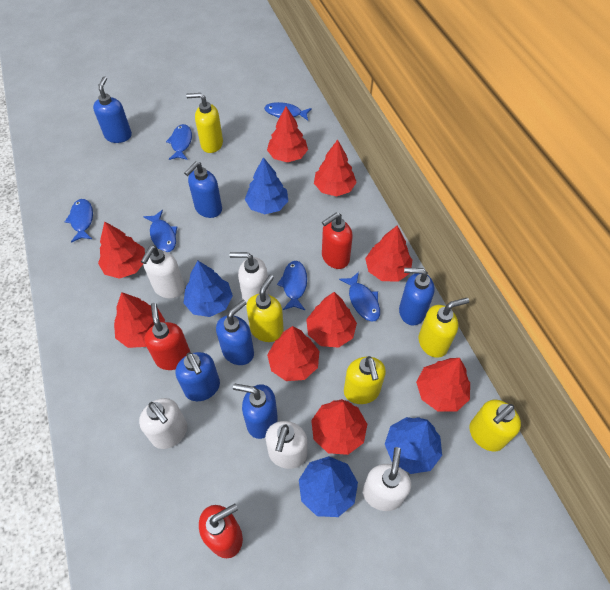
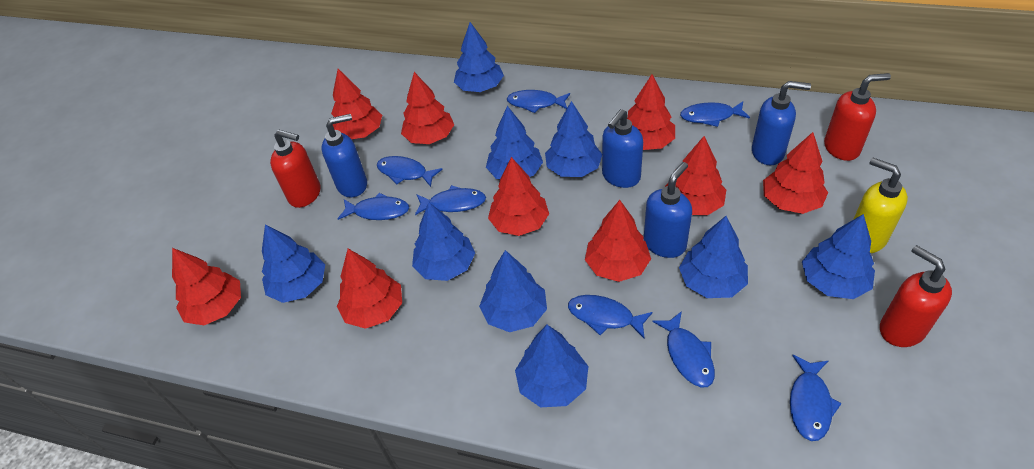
blue fish: [65,199,93,243] [143,210,178,252] [166,124,192,160] [264,102,312,120] [277,261,307,310] [339,272,380,322] = 6 -> [338,193,409,220] [377,156,443,187] [415,185,486,215] [507,90,570,113] [568,295,653,339] [652,311,715,388] [680,102,750,127] [790,355,842,441] = 8
blue soap dispenser: [93,76,132,143] [176,352,220,401] [184,161,222,218] [216,300,254,365] [233,384,278,439] [399,268,435,325] = 6 -> [321,114,367,197] [602,109,643,188] [644,162,692,258] [752,81,811,165] = 4
blue tree: [183,261,233,317] [245,157,288,214] [299,456,358,517] [385,417,442,474] = 4 -> [262,224,325,303] [412,202,475,281] [454,22,504,92] [479,250,547,332] [486,106,543,179] [515,325,588,407] [545,101,602,177] [679,216,748,298] [802,214,875,299] = 9
white soap dispenser: [139,398,187,449] [141,245,185,299] [229,252,269,306] [265,421,307,469] [363,447,411,511] = 5 -> none = 0
yellow soap dispenser: [186,93,223,153] [246,275,284,342] [344,356,386,404] [419,298,469,358] [469,400,521,452] = 5 -> [853,158,908,253] = 1

